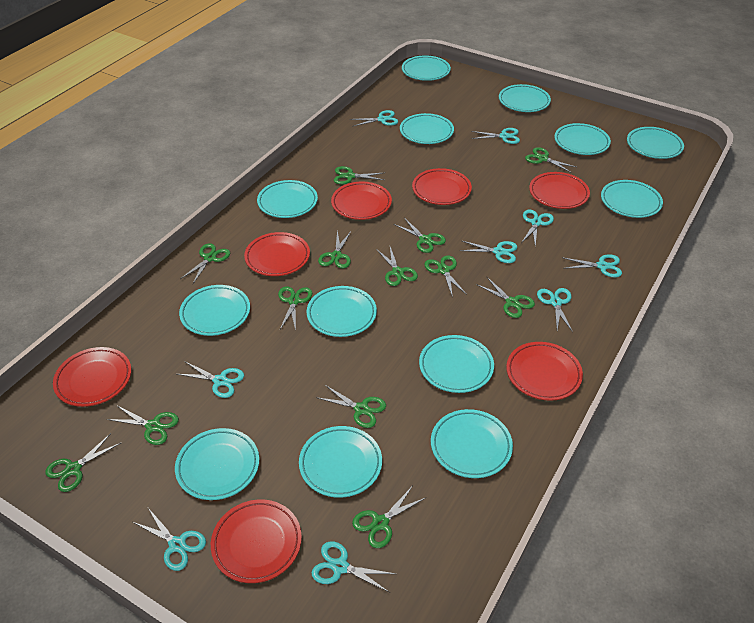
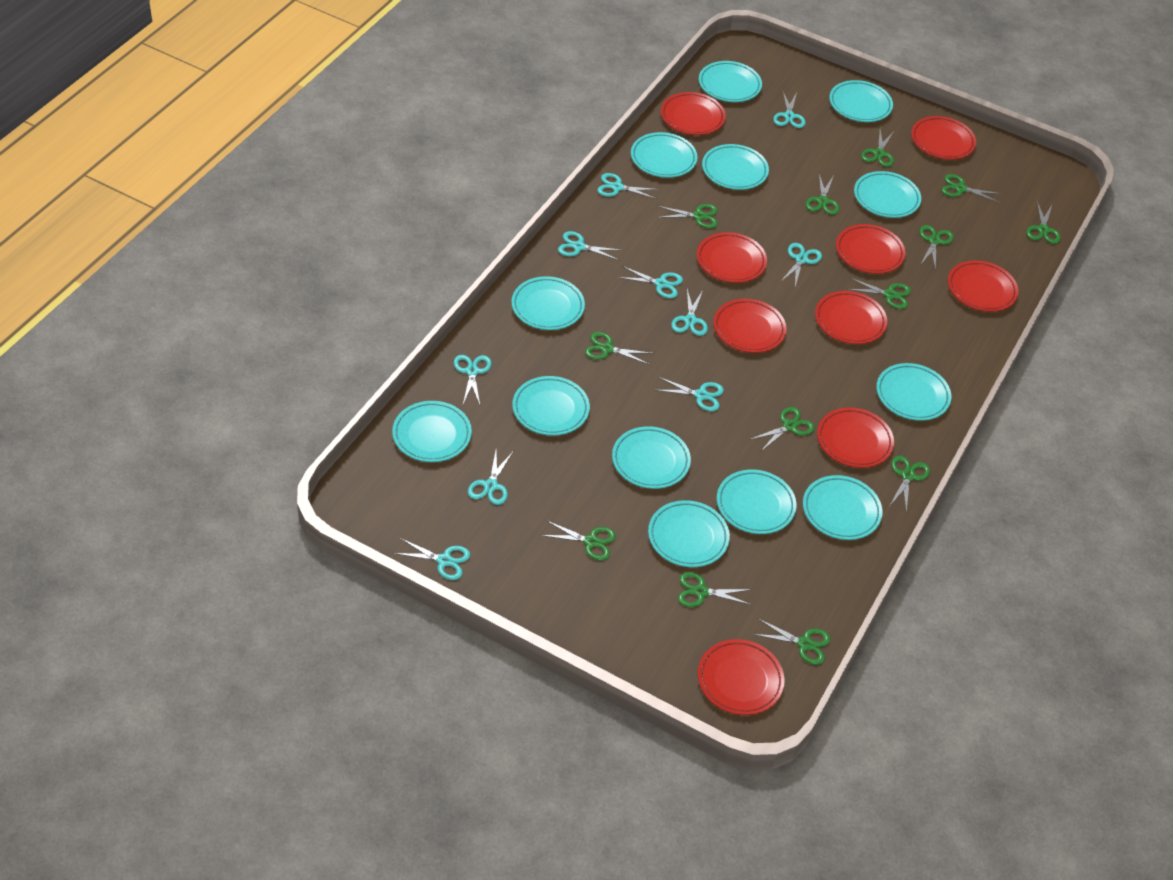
red plate: [53,347,131,407] [211,500,302,583] [244,232,310,276] [331,182,392,220] [412,168,472,205] [506,342,583,401] [529,172,590,209] = 7 -> [661,92,726,135] [697,232,767,283] [698,639,785,715] [713,299,787,353] [815,291,887,344] [817,407,894,468] [836,224,905,274] [911,116,976,160] [948,260,1018,312] = 9
turquoise scissors: [133,508,206,571] [177,361,244,398] [311,541,396,593] [350,110,398,127] [459,241,517,263] [471,128,520,144] [522,209,554,246] [537,288,573,332] [563,254,622,277] = 9 -> [393,538,470,580] [454,355,492,405] [468,451,513,505] [558,231,621,260] [597,173,659,199] [617,266,683,298] [656,377,724,411] [671,289,708,336] [773,92,805,128] [780,243,822,286] = 10

